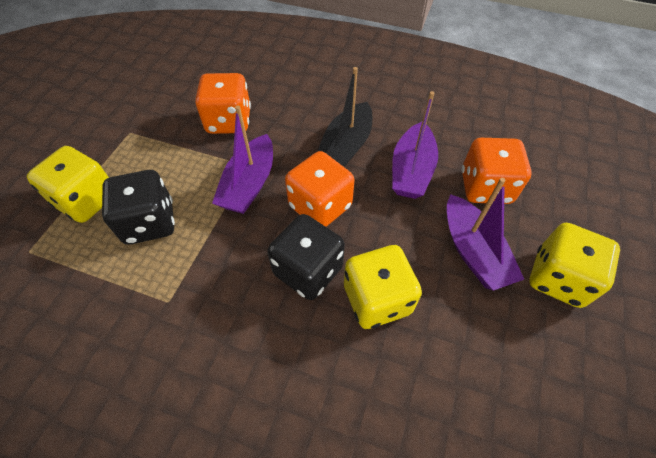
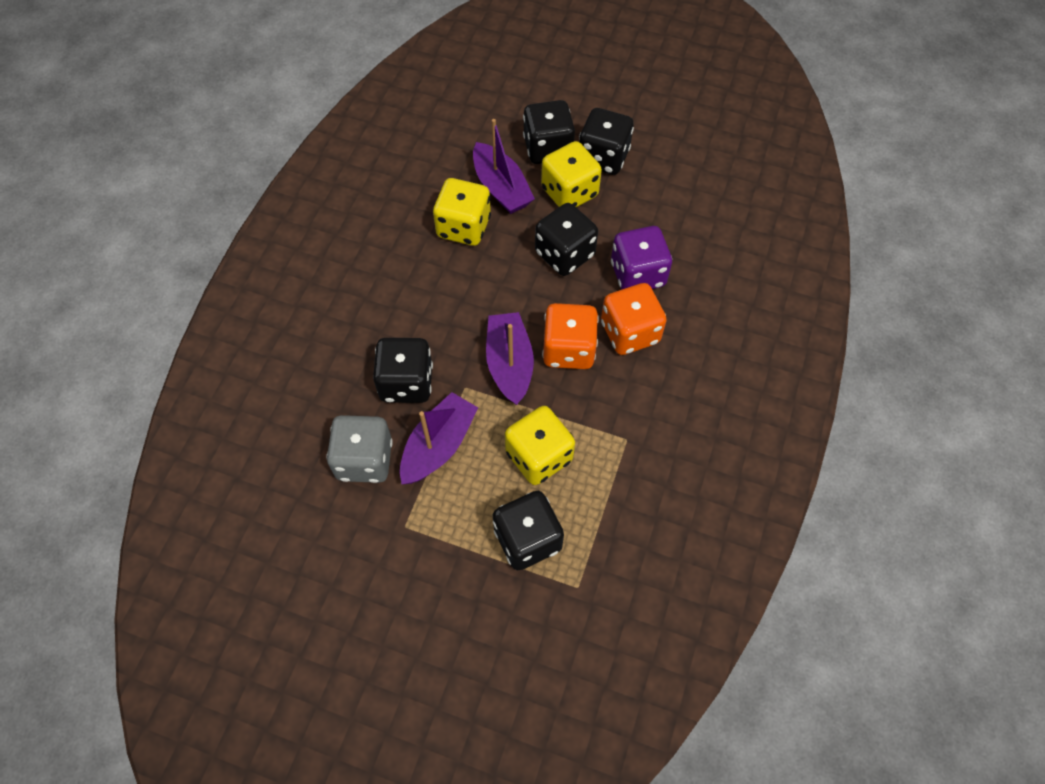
black boat: [317,67,372,167] = 1 -> none = 0
black dice: [102,170,175,245] [267,214,345,300] = 2 -> [373,338,433,403] [493,491,564,570] [523,100,575,164] [535,203,598,276] [579,108,634,175] = 5
grey dice: none = 0 -> [326,415,393,483] = 1
orange dice: [195,73,251,134] [285,151,355,227] [462,138,532,204] = 3 -> [542,303,599,369] [601,283,667,355] = 2
purple dice: none = 0 -> [611,226,672,290] = 1

